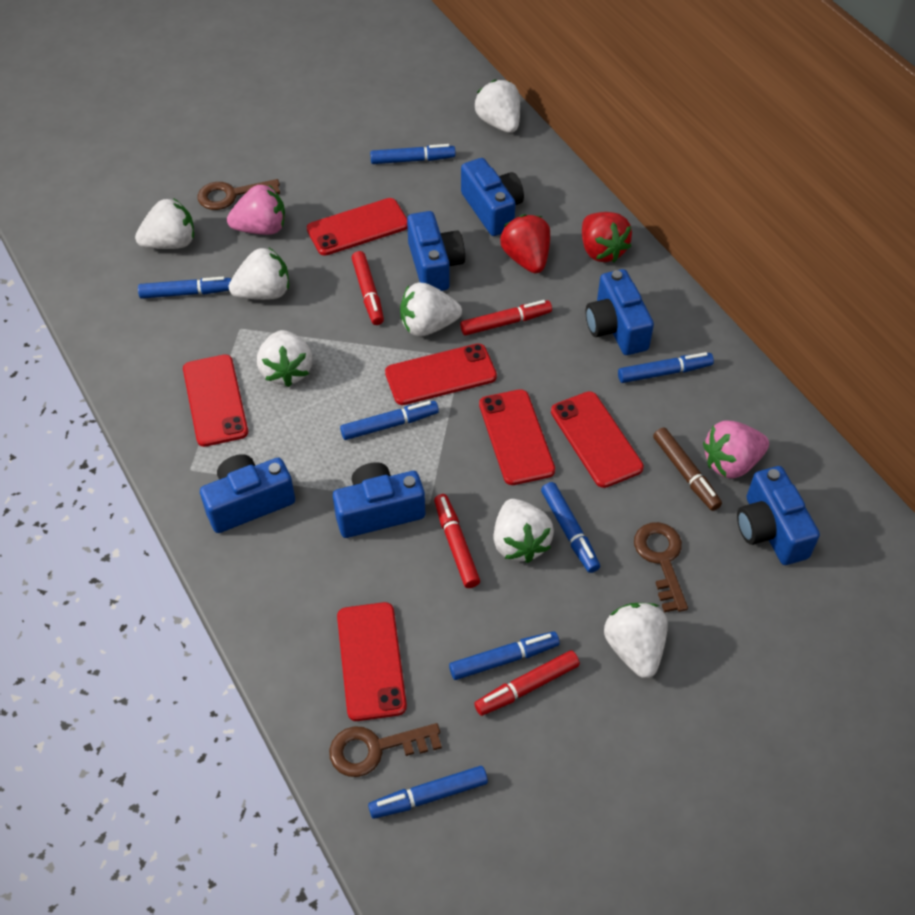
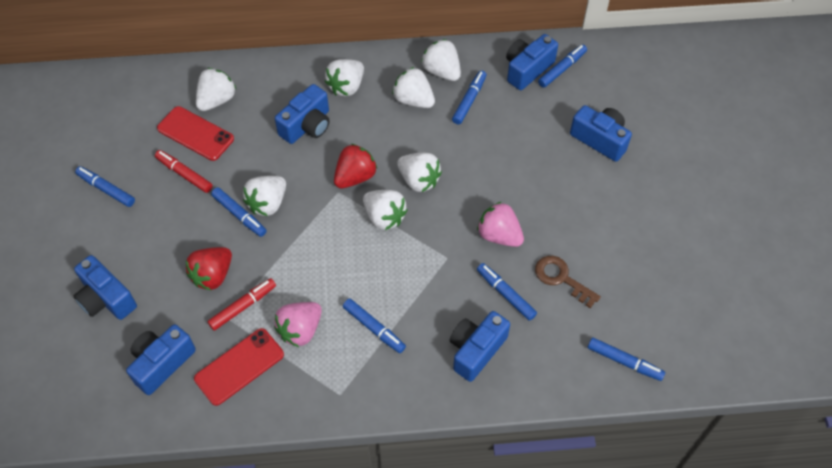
brown key: [198,179,280,210] [329,723,442,777] [634,522,688,613] = 3 -> [535,256,601,308] = 1
brown marker: [653,428,722,511] = 1 -> none = 0
red marker: [352,251,384,325] [434,494,480,588] [460,300,552,336] [474,650,580,716] = 4 -> [155,150,213,193] [207,278,276,331] = 2
red phone: [183,354,248,447] [307,198,408,256] [337,602,407,721] [385,343,497,405] [479,389,555,485] [551,391,644,488] = 6 -> [157,106,234,161] [194,328,284,406] = 2

